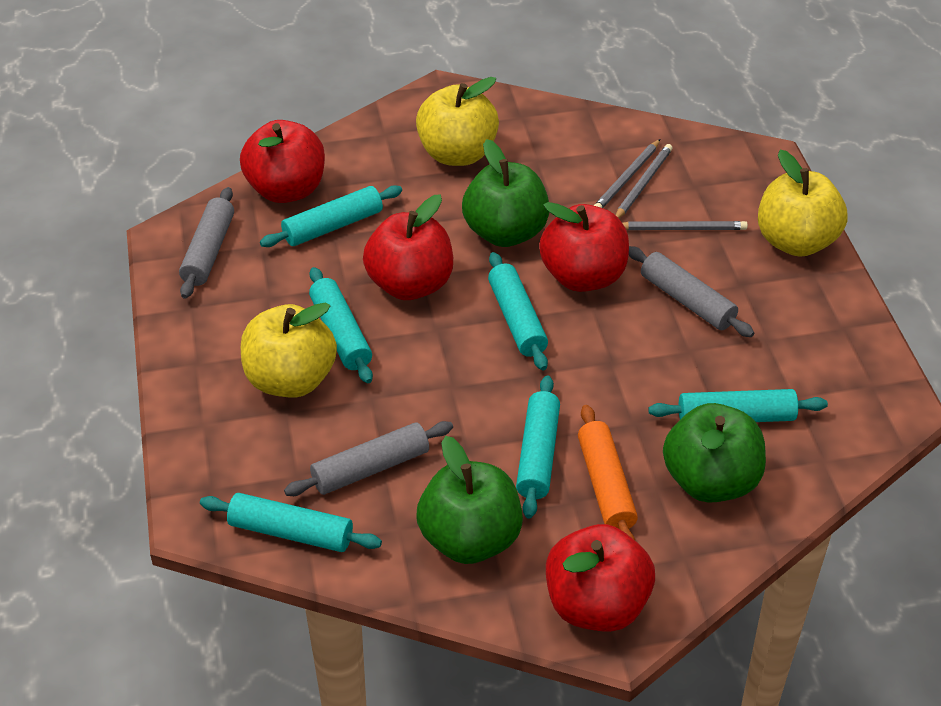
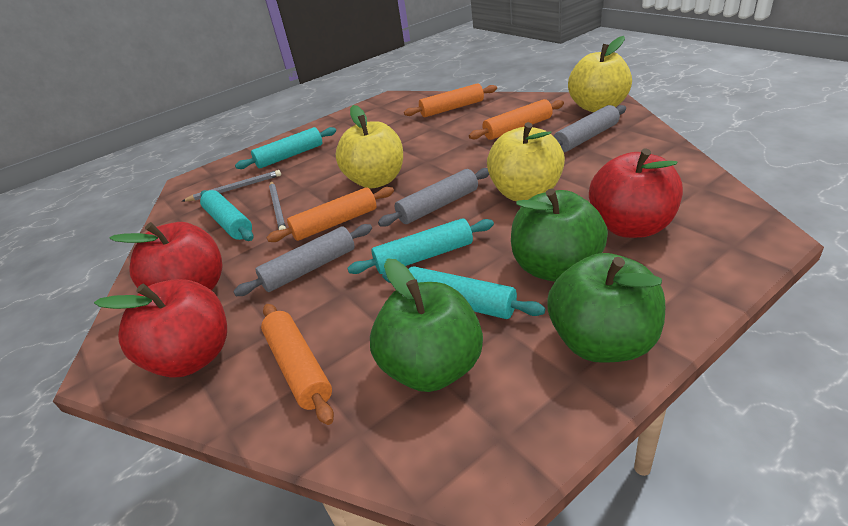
grey pencil: [594,139,660,208] [616,144,673,218] [623,221,748,230] = 3 -> [182,170,281,202] [269,181,286,230] = 2
orange rolling pin: [578,405,638,540] = 1 -> [261,304,334,425] [266,187,394,242] [404,83,497,117] [469,99,564,140] = 4
red apple: [240,120,325,203] [363,195,453,300] [539,202,629,292] [546,524,655,632] = 4 -> [94,279,227,377] [110,222,222,290] [589,148,683,238] = 3
turquoise rolling pin: [200,493,382,552] [260,185,402,247] [309,267,373,383] [488,252,548,370] [516,375,560,519] [648,389,828,422] = 6 -> [200,190,254,241] [235,127,336,169] [347,218,494,274] [382,267,545,319] = 4

